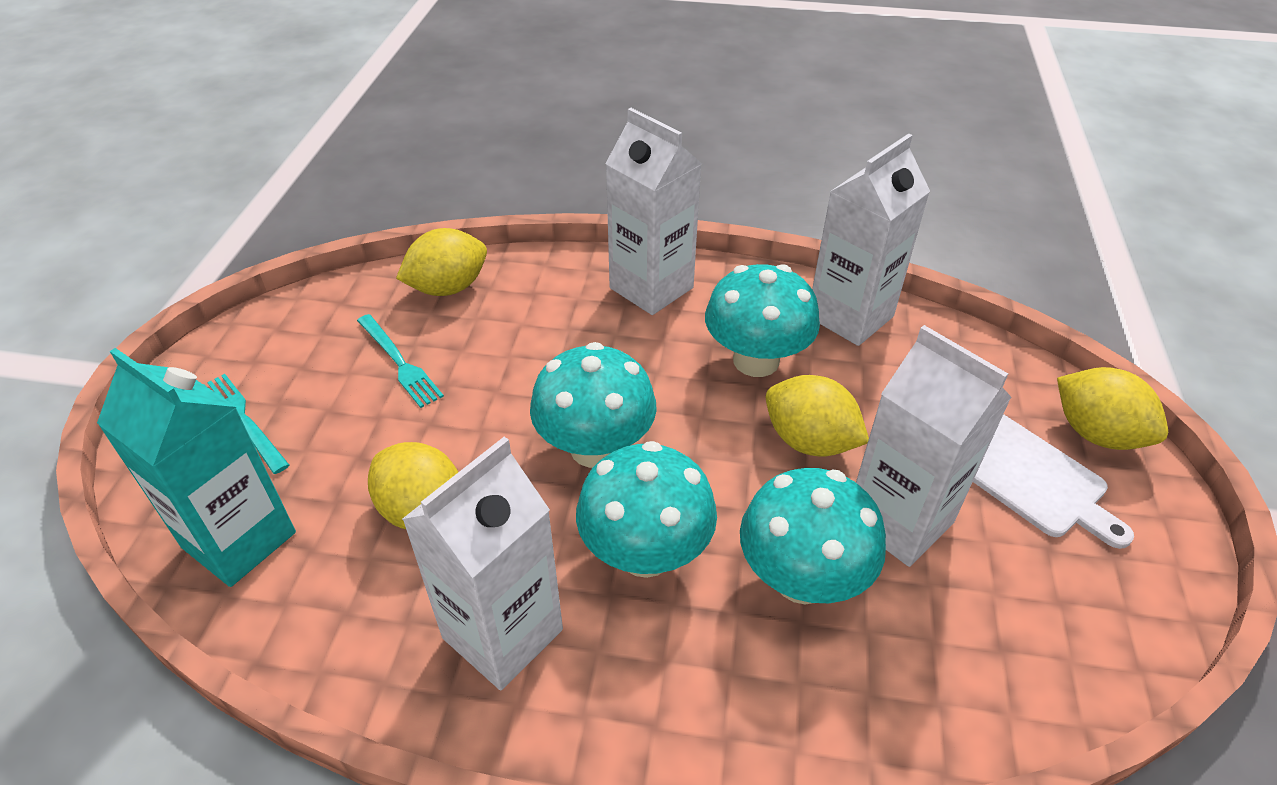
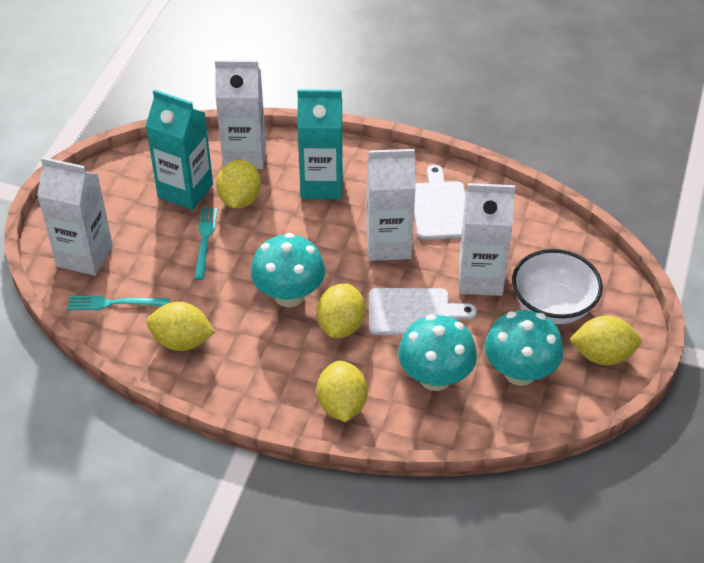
turquoise carton: [97,348,296,587] = 1 -> [146,89,213,210] [297,89,343,199] = 2
turquoise mushroom: [530,342,657,468] [576,441,717,578] [705,264,820,377] [740,468,886,604] = 4 -> [251,233,325,307] [398,314,477,391] [484,310,564,386] = 3
white bowl: none = 0 -> [512,249,603,324] = 1
white cutting board: [973,414,1134,549] = 1 -> [369,288,477,335] [414,165,465,240] = 2
yellow lemon: [368,442,458,529] [396,228,487,296] [766,375,869,456] [1057,367,1168,450] = 4 -> [147,302,215,351] [216,160,261,209] [317,284,365,339] [317,360,368,422] [569,316,642,365] = 5

